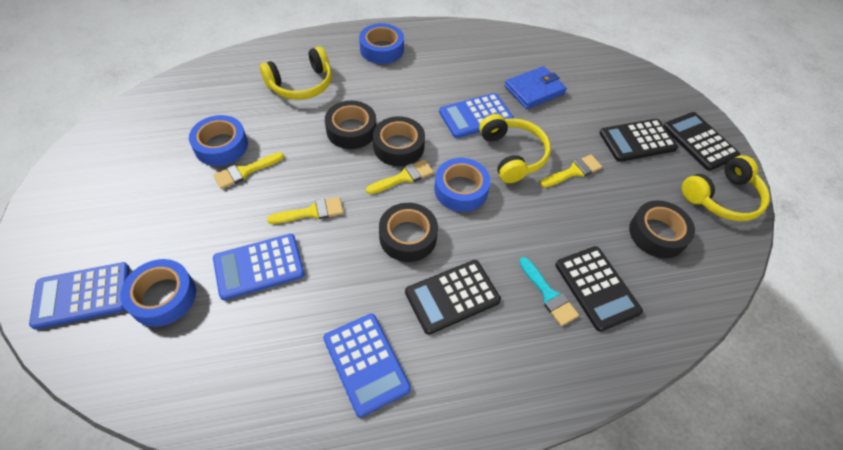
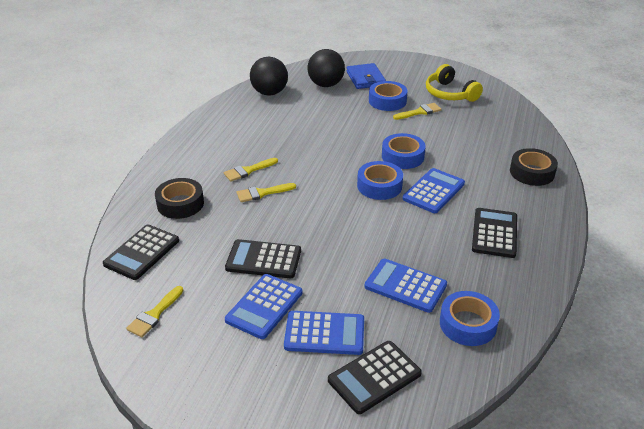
black ball: none = 0 -> [250,57,288,96] [308,49,345,87] = 2
black tape: [325,101,376,149] [373,116,425,166] [379,203,438,262] [629,200,695,258] = 4 -> [155,178,204,219] [510,148,558,186] = 2
turquoise brush: [519,257,579,326] = 1 -> none = 0
yellow headphones: [260,46,332,100] [479,114,551,183] [682,155,770,221] = 3 -> [426,64,483,102] = 1

